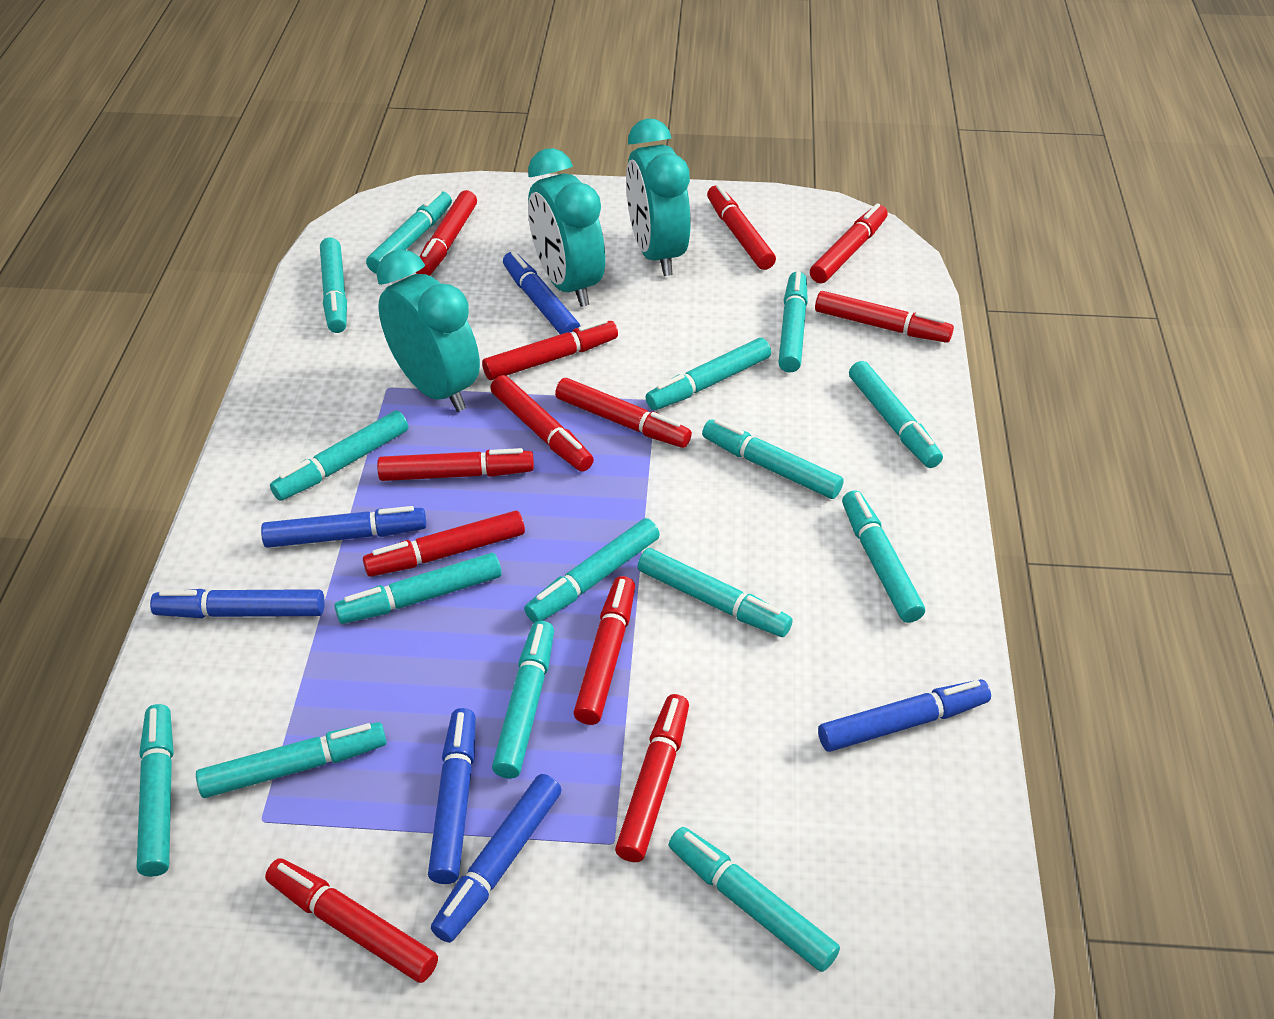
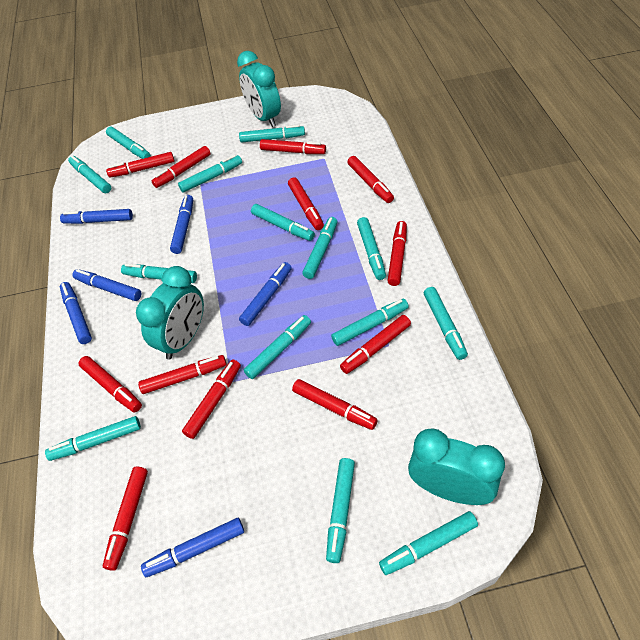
turquoise marker: [137,704,174,877] [196,722,387,798] [270,411,408,501] [320,238,347,333] [334,553,501,624] [366,191,452,274] [492,621,554,779] [524,518,660,623] [638,548,793,637] [646,338,771,410] [669,827,840,972] [702,419,844,499] [778,271,808,372] [842,490,925,623] [849,361,943,468] = 15 -> [45,416,141,461] [68,155,111,193] [106,127,151,159] [121,264,197,283] [178,155,242,193] [239,125,305,143] [244,315,311,379] [251,204,315,241] [302,217,337,279] [326,458,355,563] [331,299,409,346] [357,217,386,280] [379,511,478,575] [424,287,468,360] = 14

